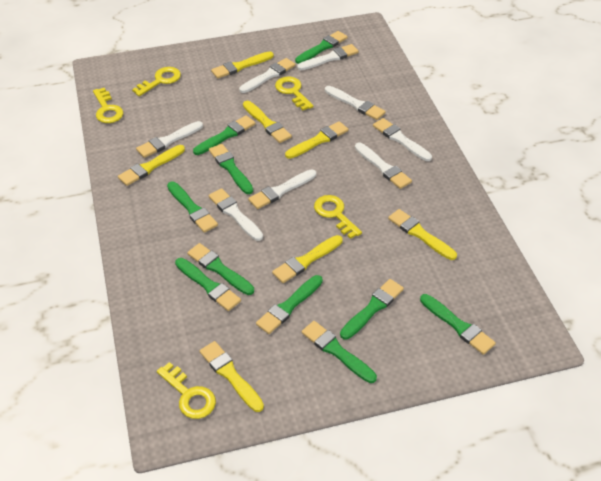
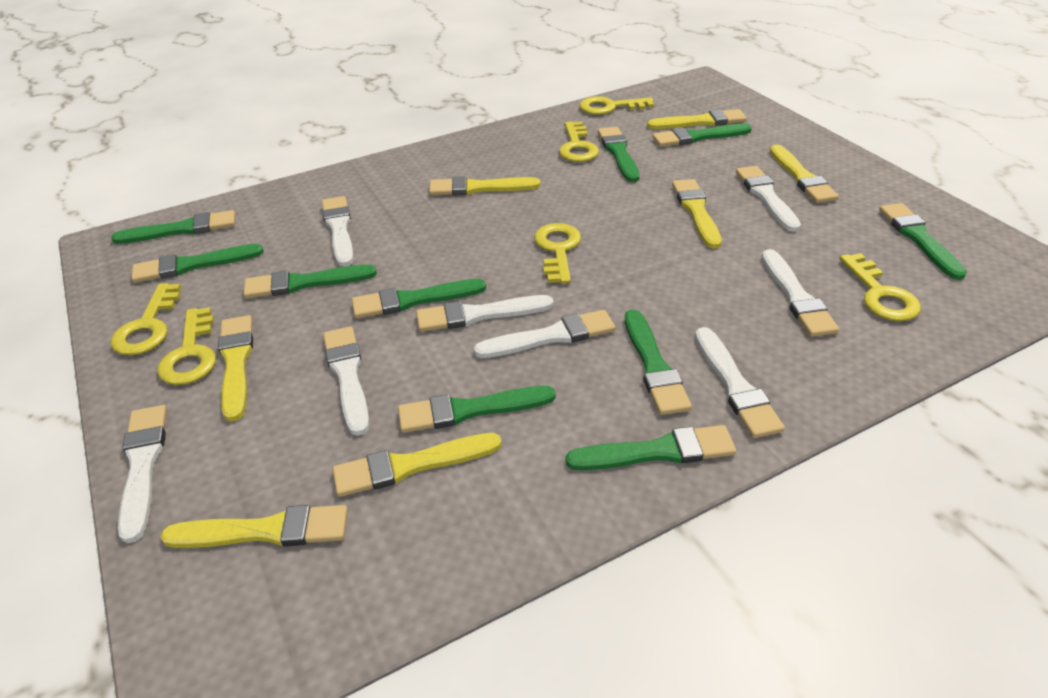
yellow key: [93,88,123,123] [132,67,181,96] [157,362,216,419] [275,77,314,110] [314,195,362,239] = 5 -> [111,283,181,355] [157,307,216,385] [534,223,581,283] [559,122,599,162] [579,96,654,115] [840,253,921,321] = 6

